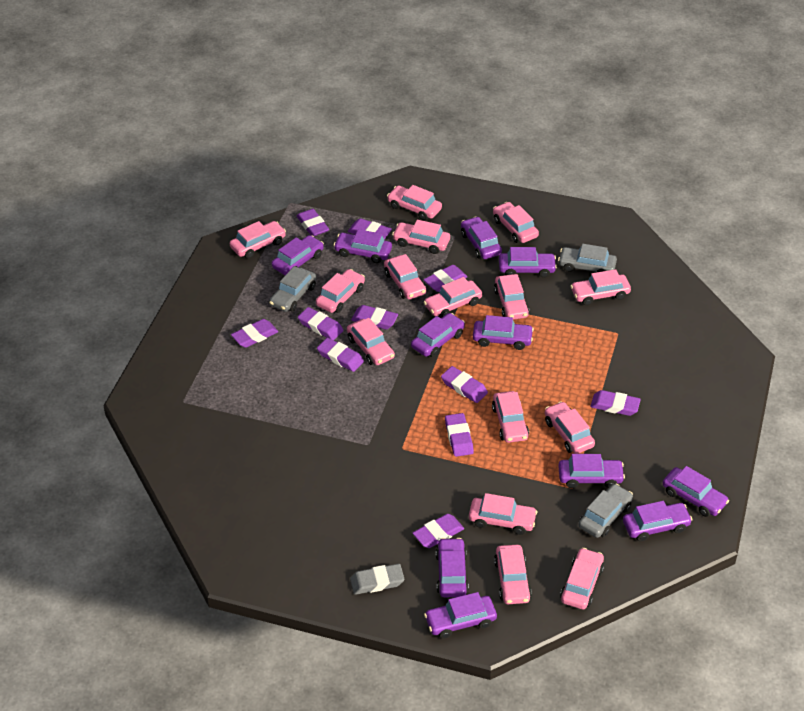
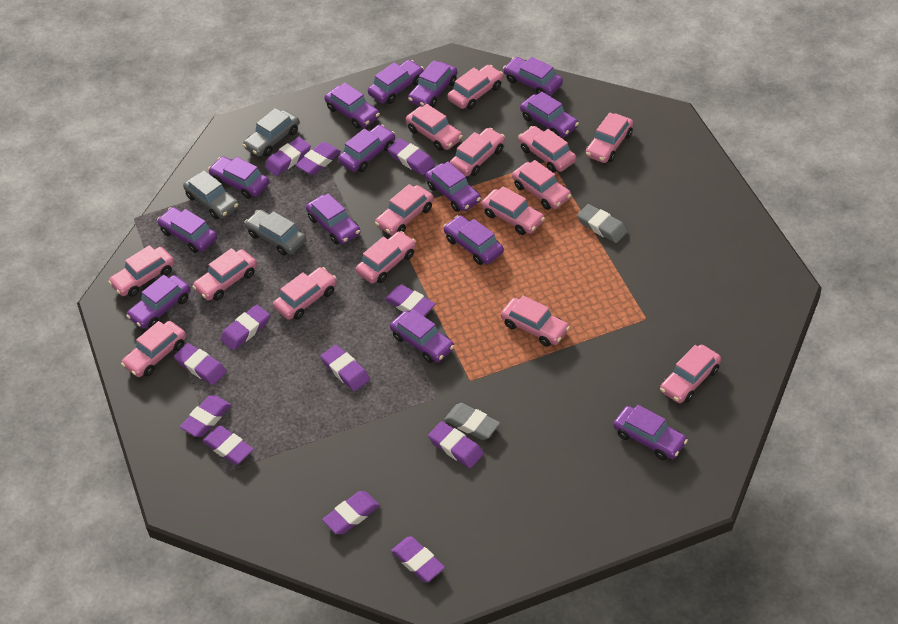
grey eraser: [350,564,404,595] = 1 -> [444,403,500,440] [577,204,628,243] = 2
purple car: [272,235,324,275] [334,229,392,263] [411,313,465,357] [424,592,497,639] [436,538,469,597] [461,216,502,259] [473,315,534,350] [499,247,557,278] [558,454,625,488] [623,501,693,542] [663,466,729,517] = 11 -> [126,275,190,329] [157,207,217,253] [208,156,269,199] [306,193,361,244] [324,83,380,129] [338,125,395,172] [368,60,424,104] [390,309,454,363] [408,60,457,107] [425,162,481,212] [443,215,504,265] [503,57,563,95] [520,92,579,137] [613,405,688,460] = 14
purple eraser: [231,319,278,348] [296,209,329,236] [298,307,344,340] [317,338,364,372] [348,218,392,239] [351,305,398,330] [413,514,464,548] [423,265,468,292] [441,366,488,403] [445,413,474,457] [590,390,641,416] = 11 -> [174,343,227,385] [180,395,231,437] [202,426,254,465] [220,305,270,350] [265,137,311,176] [295,142,341,175] [320,345,370,391] [322,491,380,534] [385,285,435,316] [387,138,435,175] [391,537,445,582] [428,421,484,468] = 12

